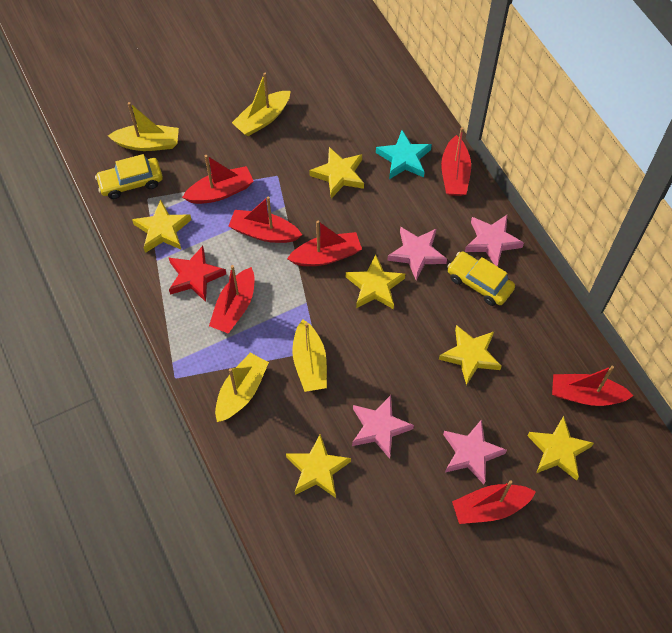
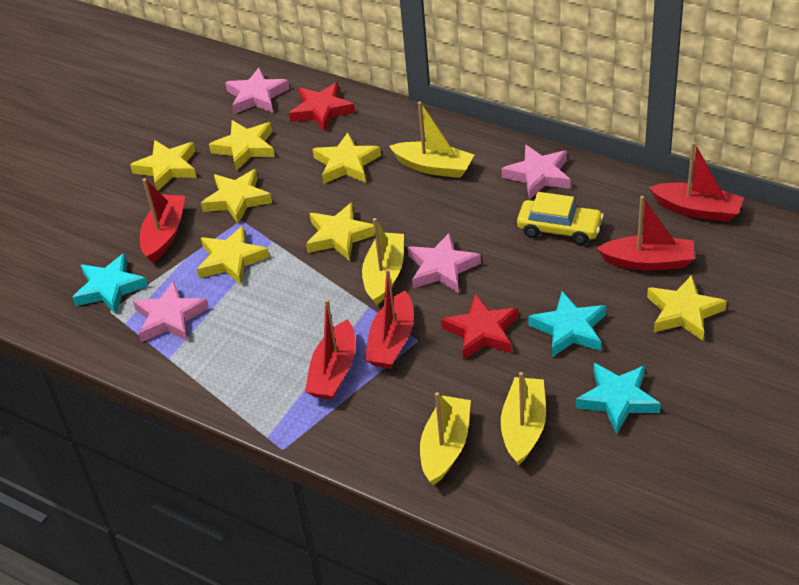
red boat: [182,155,254,204] [209,265,255,334] [228,196,302,243] [287,221,362,266] [441,127,471,196] [452,480,536,524] [552,366,634,406] = 7 -> [140,178,185,263] [305,299,356,400] [365,269,414,369] [597,196,695,270] [649,142,744,222] = 5
red star: [168,246,226,302] = 1 -> [289,82,355,132] [441,294,518,360] = 2
turquoise star: [376,130,432,179] = 1 -> [72,253,148,314] [528,291,606,357] [576,363,661,434] = 3
yellow car: [95,154,163,199] [447,251,515,306] = 2 -> [517,192,604,245] = 1
yellow star: [132,200,191,253] [286,434,351,498] [309,147,364,198] [346,255,405,309] [439,325,502,385] [527,416,594,481] = 6 -> [130,140,197,191] [197,225,269,285] [201,169,272,224] [209,120,275,171] [306,202,375,261] [312,132,381,184] [647,275,727,341] = 7

